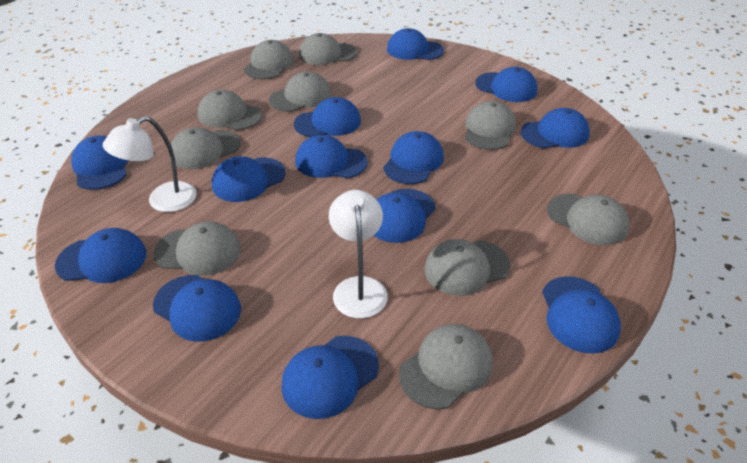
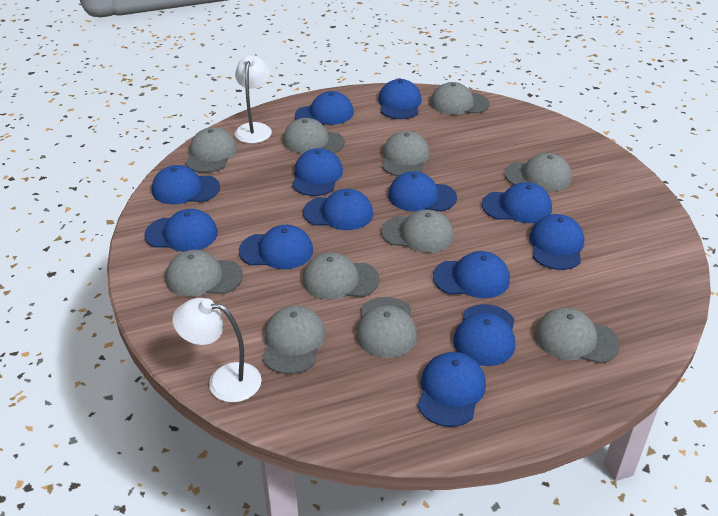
grey cap: [153,221,241,276] [170,127,241,169] [198,90,262,131] [244,40,294,79] [269,72,331,112] [299,33,357,65] [399,324,493,409] [424,239,511,296] [465,101,516,150] [547,194,629,245] = 10 -> [166,250,243,297] [185,127,237,173] [262,305,326,374] [283,118,345,153] [302,252,380,300] [356,297,417,358] [381,210,454,253] [382,131,430,176] [430,82,490,115] [504,153,572,191] [535,307,620,364] = 11

